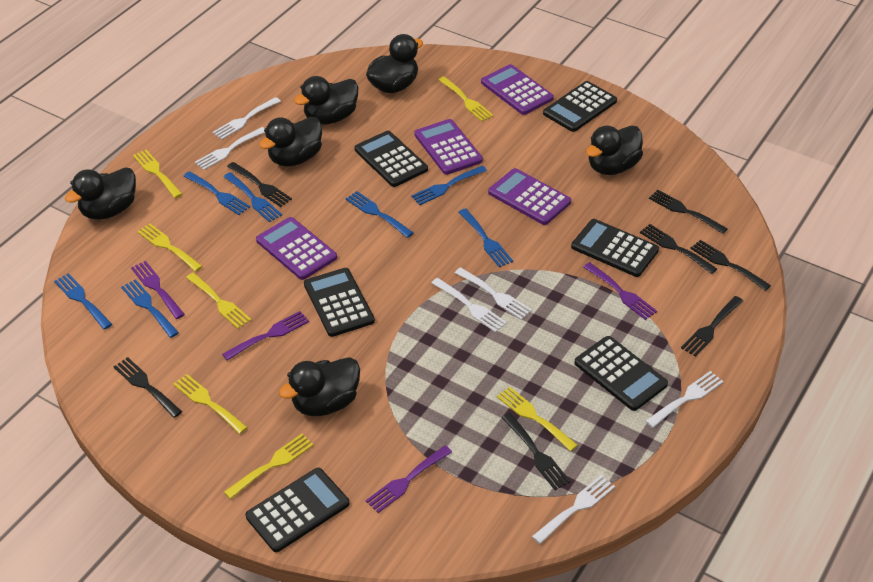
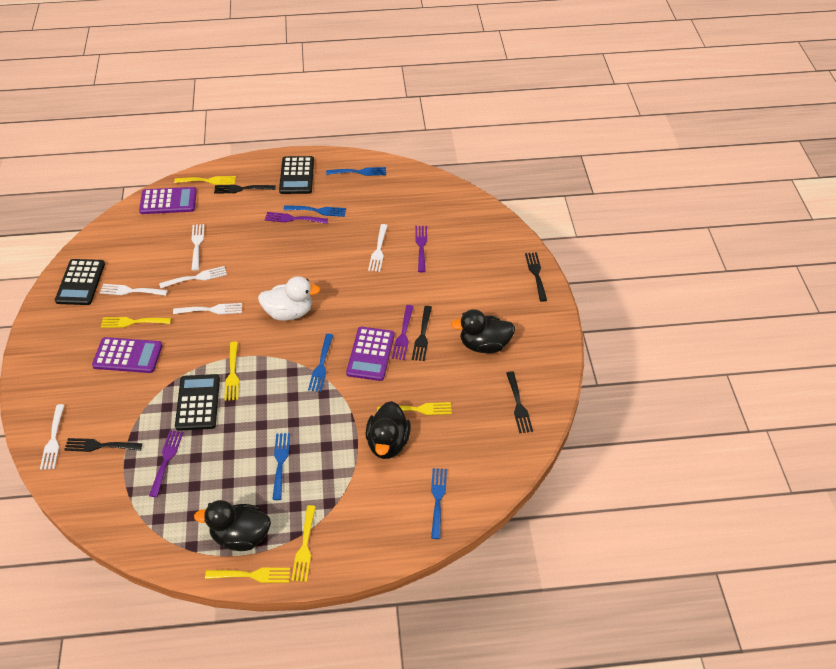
black calculator: [245,468,349,552] [304,268,375,337] [354,131,428,187] [543,81,617,132] [571,219,659,277] [574,336,668,411] = 6 -> [55,259,105,305] [175,374,220,431] [279,156,314,194] = 3
black duck: [65,167,136,220] [259,117,322,167] [279,357,360,416] [294,76,358,124] [366,34,423,93] [586,126,643,175] = 6 -> [194,500,271,551] [365,401,411,459] [451,309,515,353] = 3
black fork: [113,357,182,418] [227,162,292,207] [502,413,571,490] [640,224,717,274] [649,190,728,234] [681,296,743,357] [690,240,771,291] = 7 -> [64,438,142,452] [214,185,276,194] [412,306,432,361] [506,371,533,433] [525,252,547,302] = 5
blue fork: [54,273,112,329] [121,279,179,338] [184,171,250,215] [223,172,282,222] [346,191,414,238] [411,166,487,205] [459,209,513,267] = 7 -> [272,433,290,500] [283,205,346,217] [308,334,333,392] [326,167,386,176] [431,468,447,539] = 5
purple calculator: [256,217,337,280] [414,119,483,175] [481,64,554,115] [488,168,571,225] = 4 -> [92,337,162,373] [139,187,197,214] [346,327,395,381] = 3
white duck: none = 0 -> [258,276,321,321] = 1
yellow fork: [133,150,182,198] [137,223,202,272] [173,374,248,434] [186,273,251,329] [224,434,314,499] [438,76,493,122] [497,386,578,451] = 7 -> [101,317,171,328] [174,176,236,185] [205,568,290,583] [224,342,239,401] [291,505,316,582] [377,402,452,415] = 6

